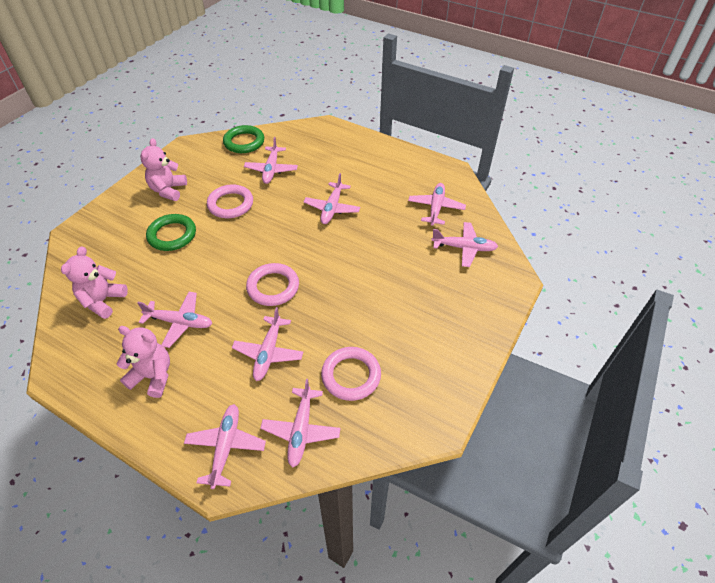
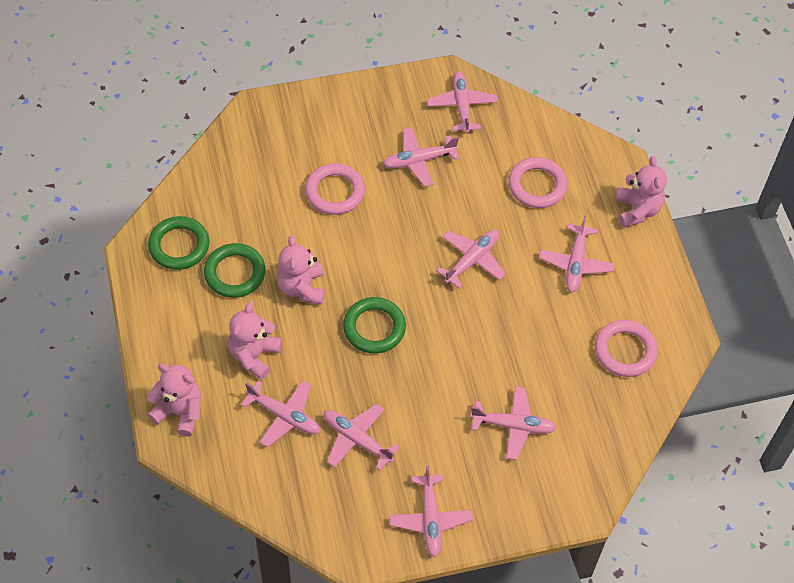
green ring: [146,214,196,251] [223,125,264,153] = 2 -> [148,216,209,270] [204,243,266,298] [343,297,406,354] = 3
pink teddy bear: [61,246,128,319] [117,326,170,398] [140,138,187,201] = 3 -> [147,363,201,437] [228,302,282,380] [277,235,325,305] [615,156,667,228] = 4

